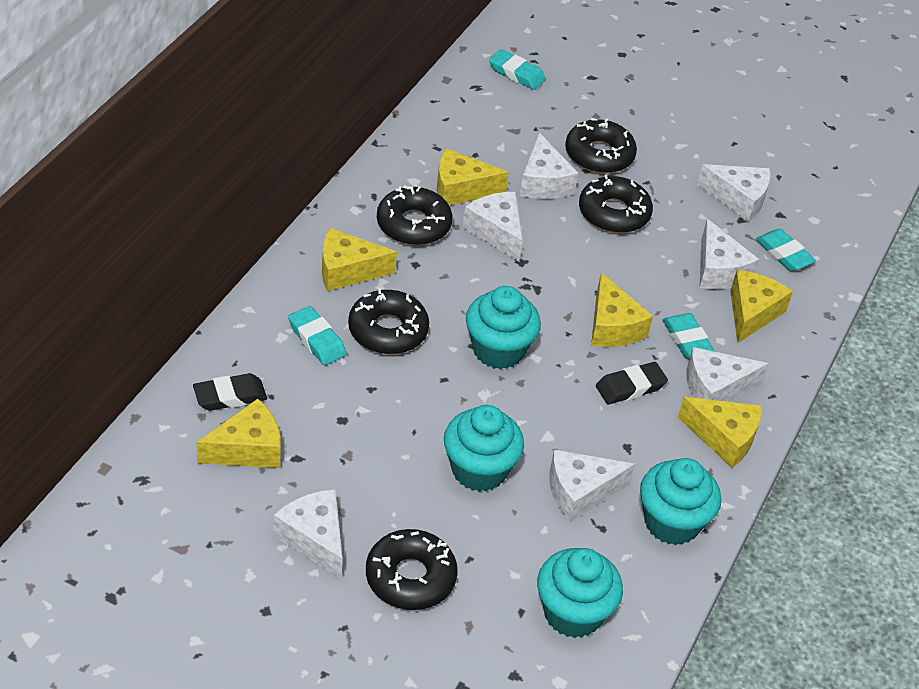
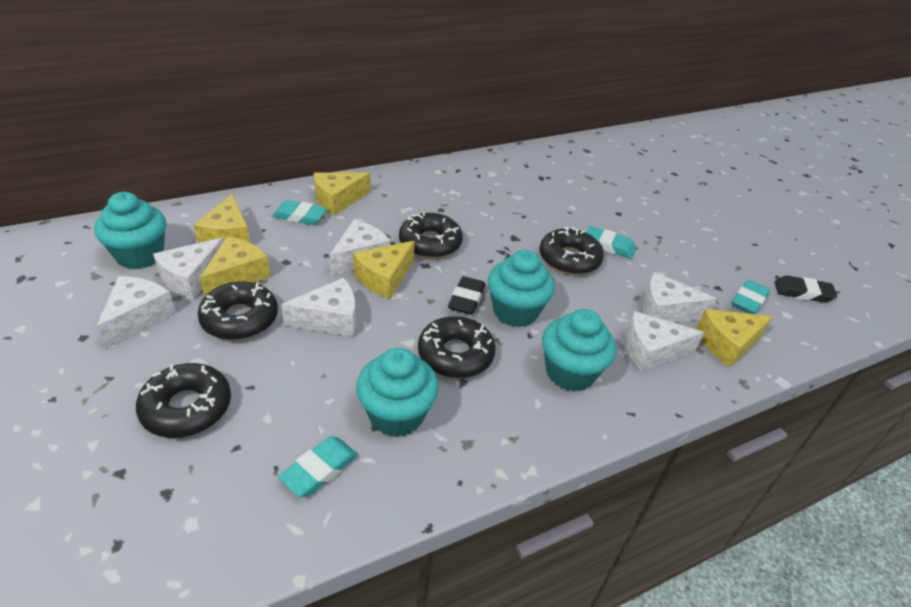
white cheese: [273,489,343,579] [462,192,523,262] [520,133,578,199] [549,450,635,522] [686,347,769,402] [697,164,770,222] [699,219,759,289] = 7 -> [96,276,176,348] [153,238,224,299] [281,278,356,336] [329,219,391,275] [626,311,704,372] [643,272,717,323] = 6
yellow cheese: [196,399,281,468] [322,228,397,291] [437,148,509,205] [591,272,653,347] [678,397,762,468] [730,270,793,344] = 6 -> [194,194,250,243] [200,236,271,297] [314,172,371,215] [353,241,415,299] [696,309,773,367] = 5

